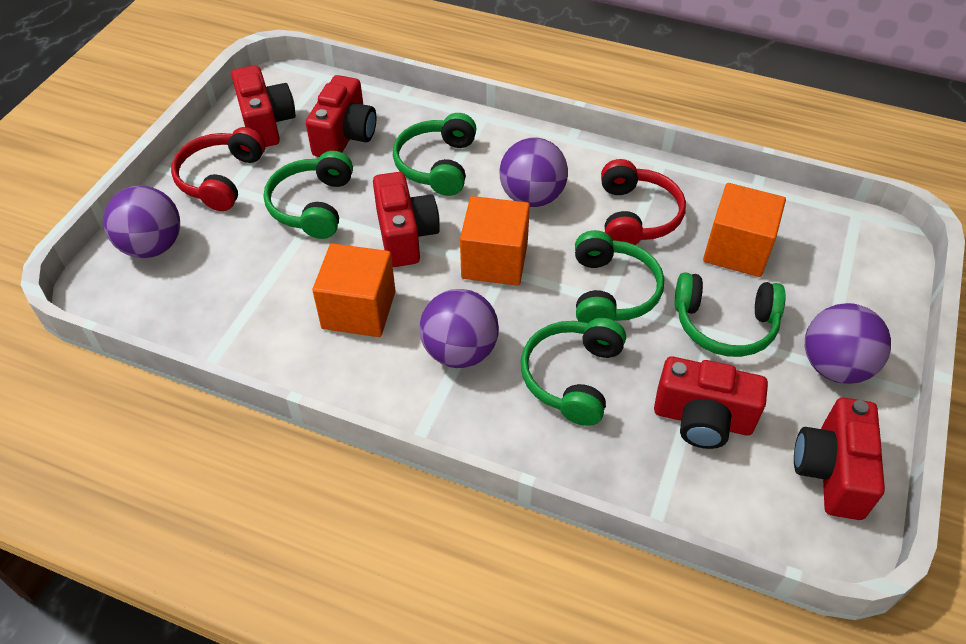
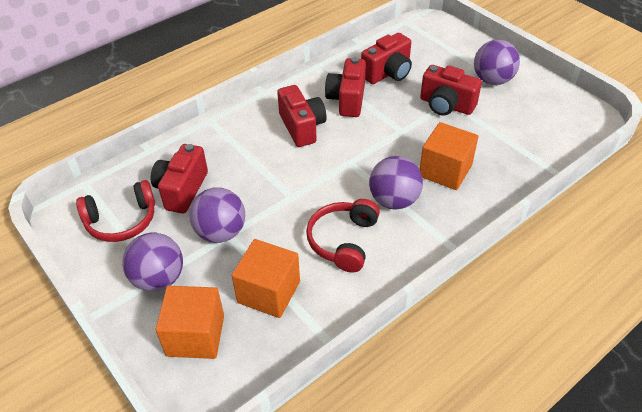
green headphones: [264,151,353,239] [393,113,476,196] [520,318,626,426] [575,230,664,323] [675,272,786,357] = 5 -> none = 0

